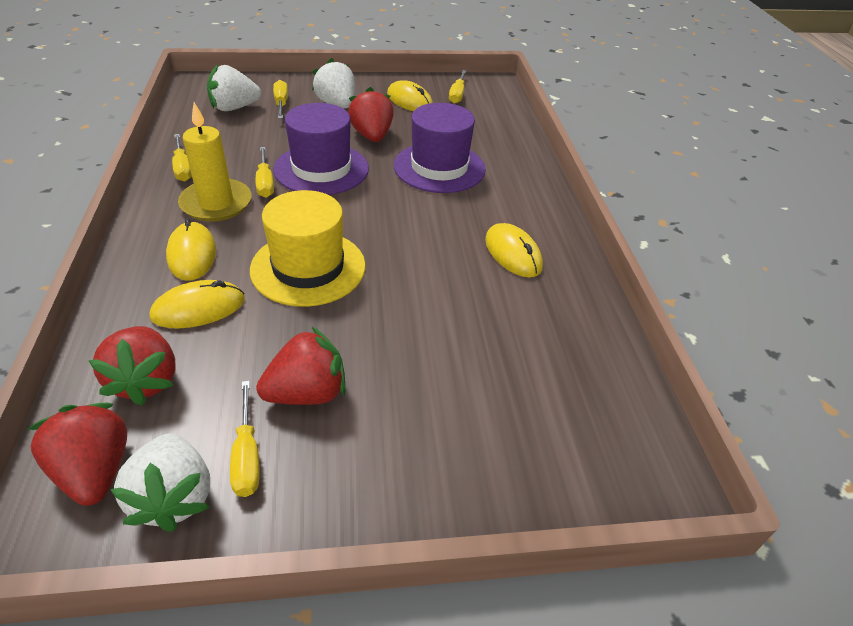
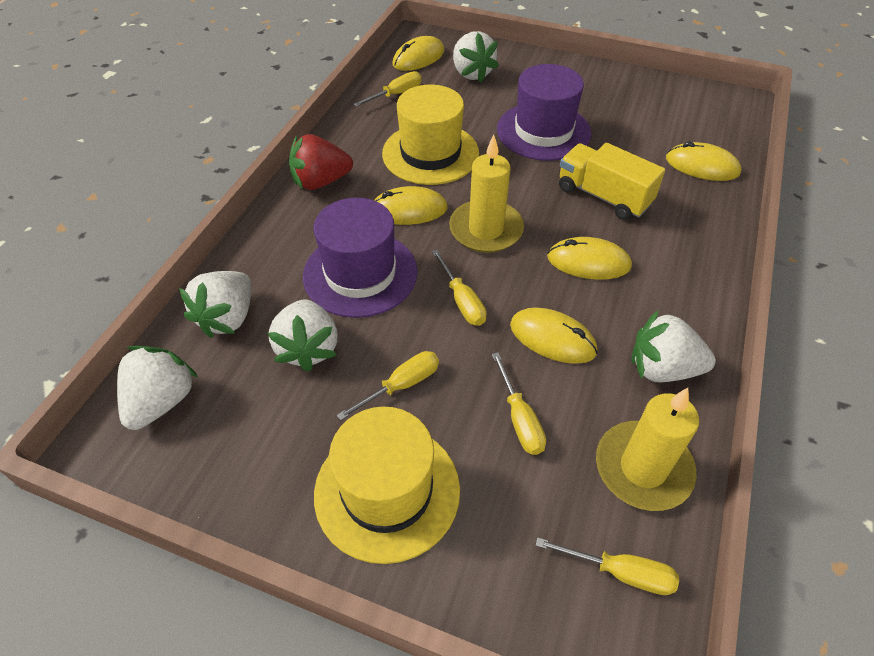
red strawberry: [27,403,127,506] [89,326,176,406] [256,327,346,405] [348,87,394,142] = 4 -> [289,134,353,190] = 1
white strawberry: [110,433,210,532] [207,64,261,111] [312,58,355,109] = 3 -> [117,346,198,430] [179,271,251,338] [268,299,338,372] [453,31,499,82] [631,310,716,382] = 5
yellow candle: [178,102,251,222] = 1 -> [449,135,524,253] [596,388,699,511] = 2
yellow hat: [250,190,366,307] = 1 -> [314,407,460,564] [382,85,479,185] = 2
yellow mouse: [150,280,245,328] [166,219,216,281] [387,80,433,111] [485,223,543,277] = 4 -> [374,186,448,225] [393,36,445,71] [510,307,598,364] [547,237,632,280] [666,142,741,181] = 5
yellow truck: none = 0 -> [559,143,665,220] = 1

